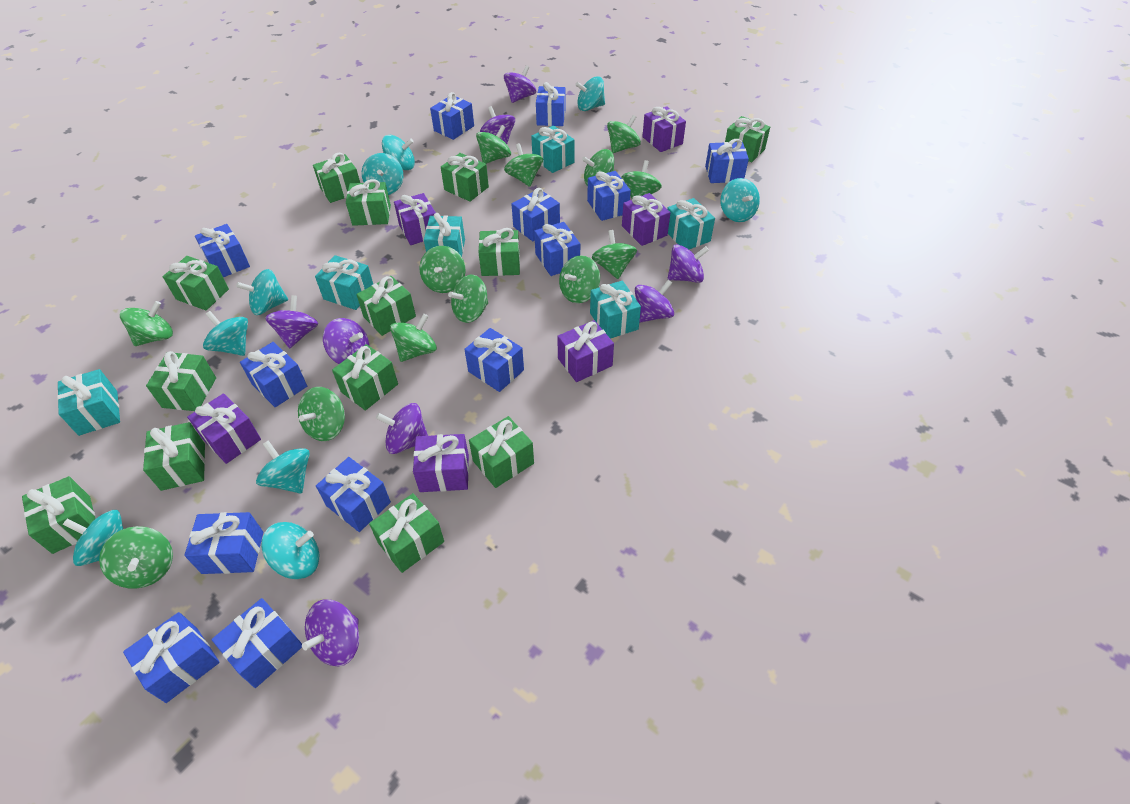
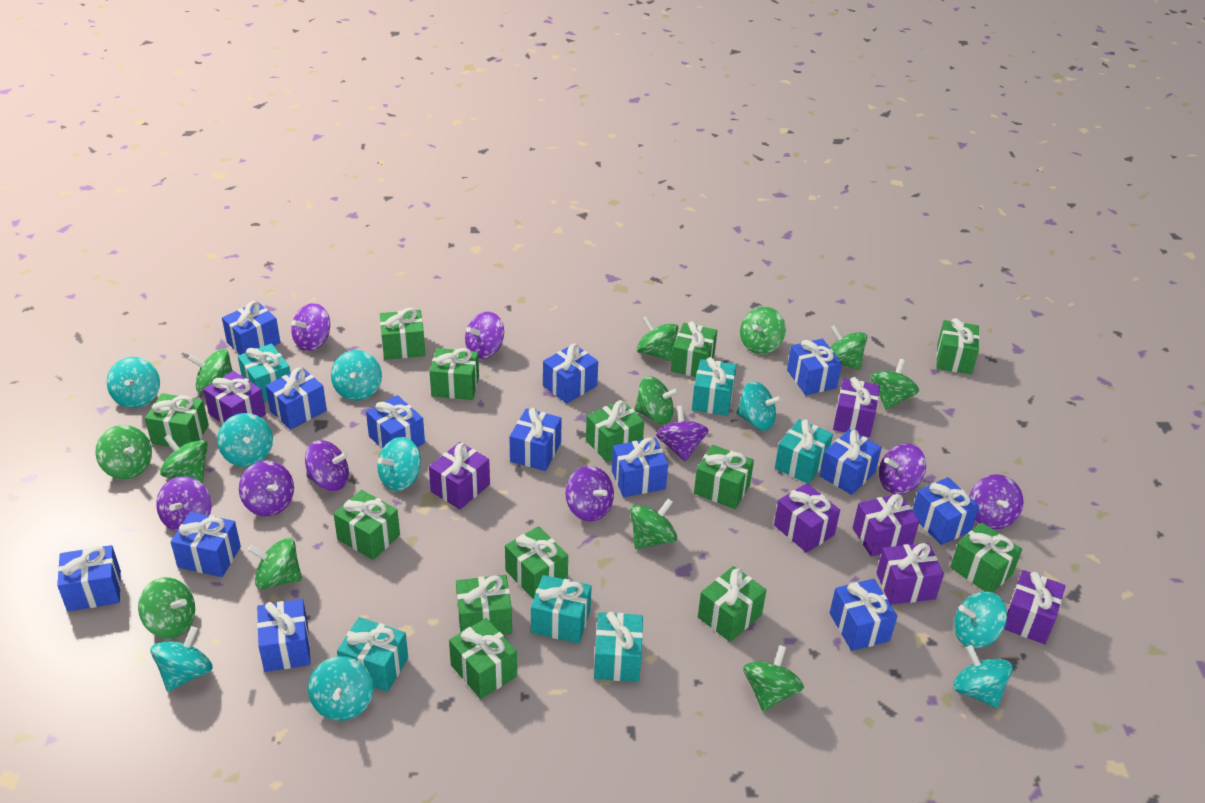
green spinning top: [99,526,173,589] [120,301,173,346] [298,387,345,441] [390,314,437,362] [419,246,466,293] [448,275,488,323] [476,125,511,164] [504,143,543,187] [559,255,600,303] [582,149,614,186] [592,230,637,279] [607,115,641,153] [621,160,662,198] = 13 -> [96,425,152,479] [138,577,195,638] [160,434,208,483] [188,349,233,393] [248,538,302,590] [630,498,677,549] [634,376,679,424] [636,316,678,361] [740,307,786,354] [743,645,804,711] [830,325,867,370] [870,359,919,410] = 12
purple gift: [187,393,261,464] [394,193,436,245] [413,434,469,492] [557,320,614,382] [622,193,671,246] [642,106,686,152] = 6 -> [203,371,266,424] [429,442,490,509] [774,483,840,553] [833,377,880,437] [853,493,919,557] [876,543,944,605] [1004,570,1066,644] = 7
purple spinning top: [265,295,318,348] [302,599,359,666] [323,318,369,364] [376,403,428,454] [480,106,515,144] [504,65,536,103] [635,280,674,323] [668,244,709,283] = 8 -> [156,476,212,532] [239,460,294,516] [291,303,330,351] [305,440,349,491] [465,312,504,359] [565,466,614,521] [656,406,709,461] [879,443,926,494] [970,474,1023,529] = 9

